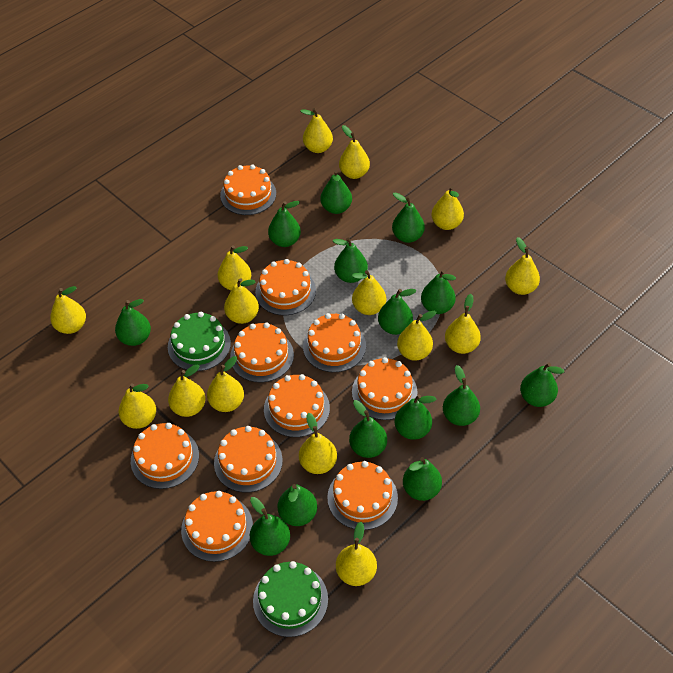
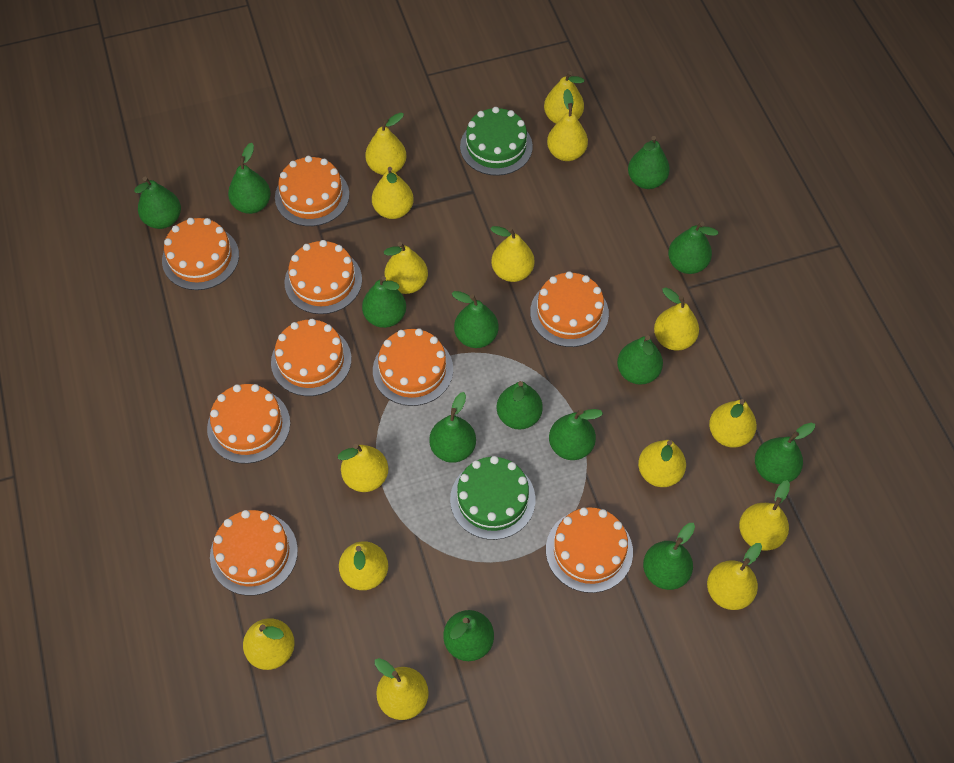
green pear: [115,299,151,346] [250,497,290,556] [268,201,301,247] [277,484,317,526] [320,170,352,214] [333,238,368,283] [349,400,387,458] [378,289,416,335] [392,193,425,243] [395,394,436,440] [403,457,442,501] [421,270,456,314] [443,365,480,426] [520,363,564,407] = 14 -> [134,177,181,229] [228,143,271,214] [362,276,406,328] [429,392,476,463] [443,610,494,661] [451,291,499,348] [497,381,543,430] [549,409,603,460] [617,335,663,385] [628,136,670,189] [643,523,695,590] [668,222,718,274] [755,423,815,484] = 13
orange cake: [131,423,199,489] [181,491,253,562] [214,426,283,492] [220,165,276,215] [230,323,294,383] [255,259,316,315] [264,374,330,437] [303,313,366,372] [327,461,398,530] [352,357,417,420] = 10 -> [162,218,239,290] [207,384,290,464] [210,510,298,596] [271,319,351,396] [275,156,349,226] [285,240,362,314] [373,328,453,406] [530,271,609,347] [546,508,633,593] = 9

